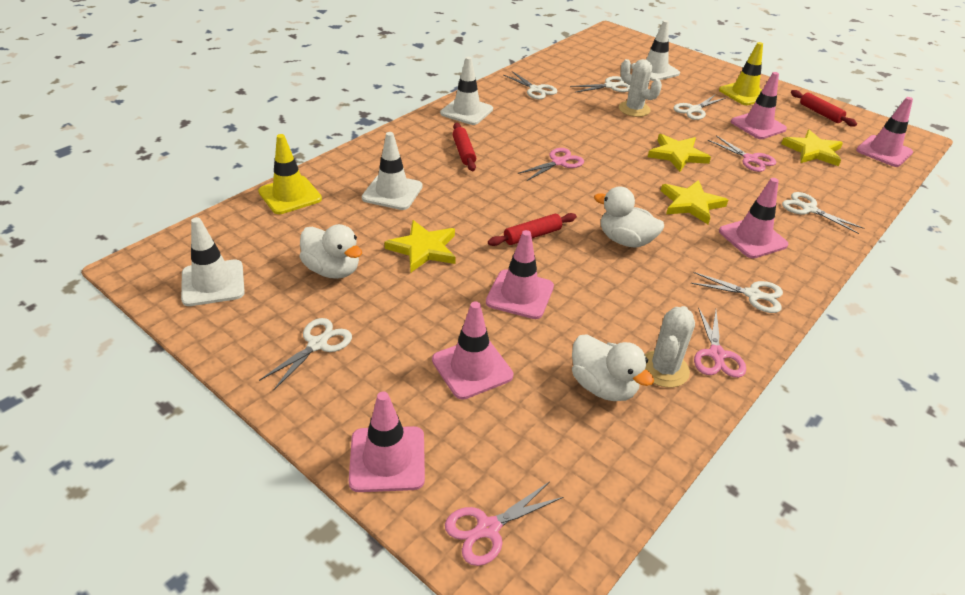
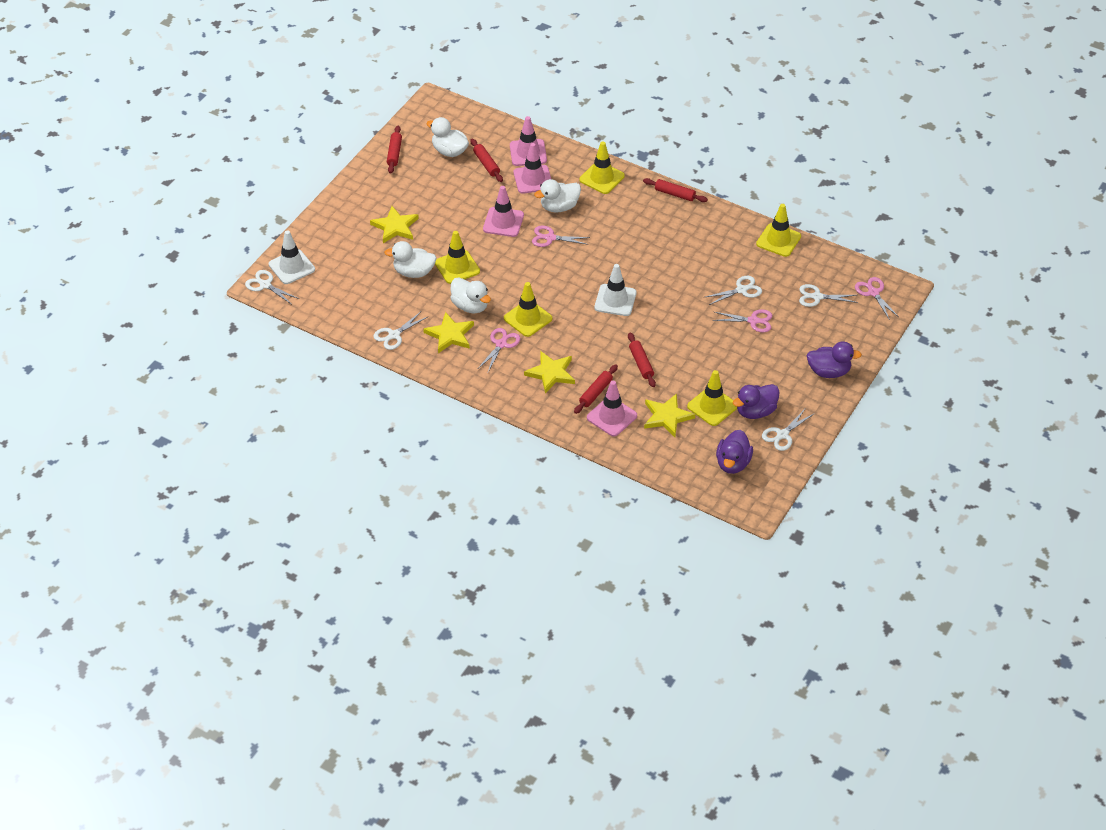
pink traffic cone: [349,391,425,492] [432,301,513,400] [486,230,554,319] [719,178,788,258] [731,72,787,139] [856,97,913,167] = 6 -> [483,186,524,237] [510,116,547,166] [514,143,551,194] [587,381,637,436] = 4
purple duck: none = 0 -> [716,430,753,474] [733,384,779,419] [807,342,862,378] = 3
red rolling pin: [453,123,476,171] [488,213,577,246] [791,90,857,126] = 3 -> [387,126,402,174] [471,139,503,182] [574,365,618,414] [628,333,656,387] [643,178,708,202] = 5
white cactus: [619,59,662,117] [645,306,695,388] = 2 -> none = 0
white duck: [300,224,362,279] [572,334,654,401] [594,186,664,248] = 3 -> [384,241,437,278] [426,117,469,157] [450,277,491,313] [534,179,581,213] = 4
white scissors: [259,318,352,391] [504,71,557,99] [570,76,630,93] [673,95,725,120] [691,272,783,313] [782,192,864,234] = 6 -> [245,270,299,305] [373,312,429,350] [706,276,762,305] [762,409,815,451] [799,284,858,307] = 5
white traffic cone: [181,217,245,306] [362,132,423,210] [440,57,493,125] [631,20,680,81] = 4 -> [269,230,315,284] [594,264,636,316] = 2
yellow traffic cone: [258,134,322,214] [719,42,763,105] = 2 -> [435,231,480,284] [504,282,552,337] [579,141,625,194] [687,370,737,426] [756,204,801,257] = 5

